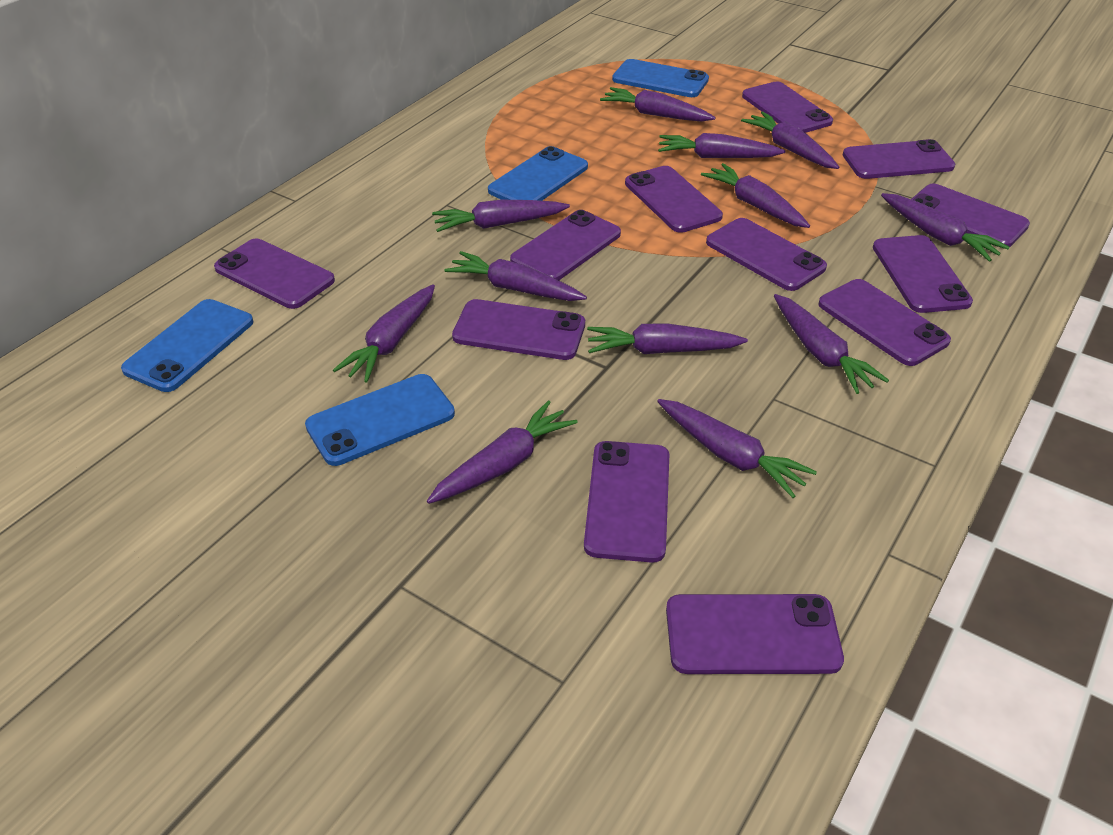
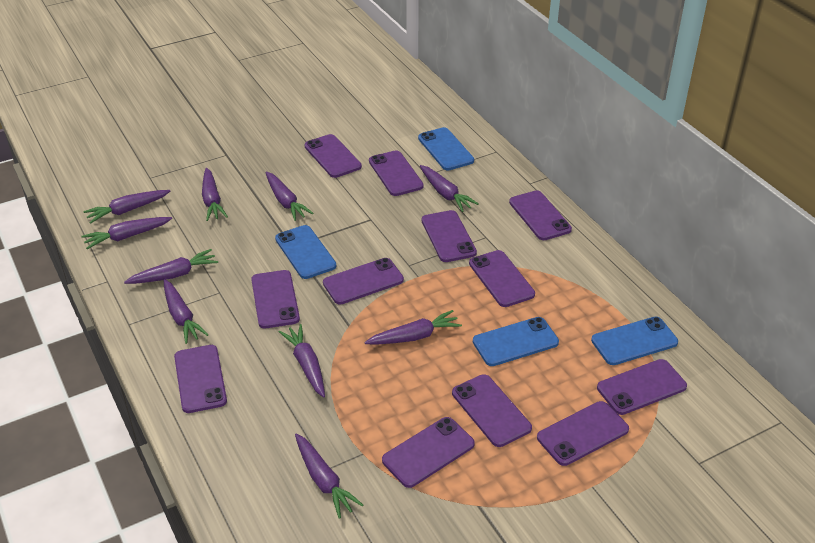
purple carrot: [333,284,435,383] [427,400,578,504] [432,200,570,232] [445,251,587,301] [587,323,748,354] [600,87,716,122] [657,399,817,498] [658,133,785,158] [701,163,810,228] [741,111,840,169] [774,294,889,394] [881,193,1009,262] = 12 -> [81,217,172,249] [83,190,170,224] [124,249,218,284] [163,279,209,344] [202,168,228,221] [265,172,314,221] [279,324,325,397] [295,434,363,519] [364,310,462,345] [420,165,479,212] = 10

